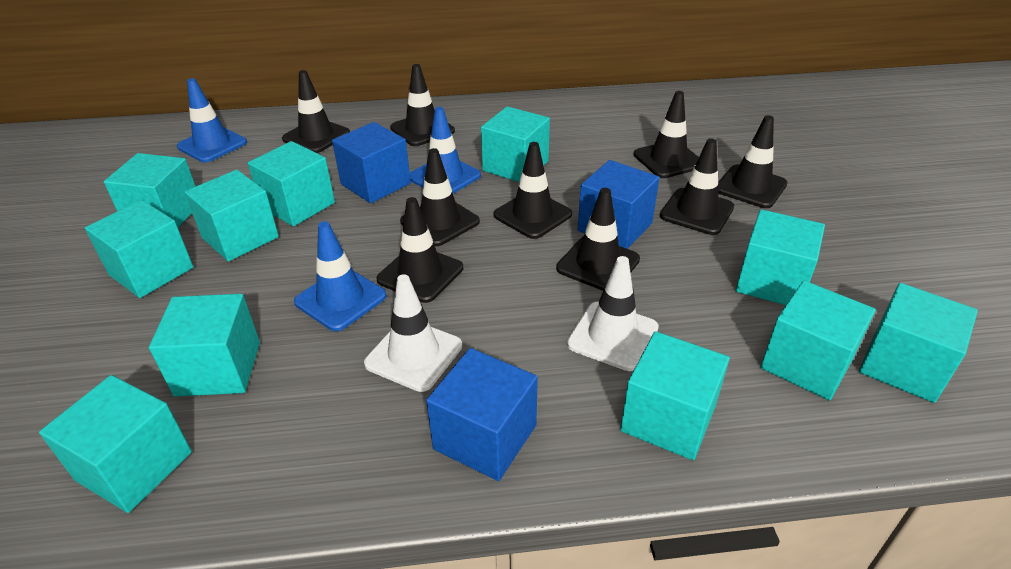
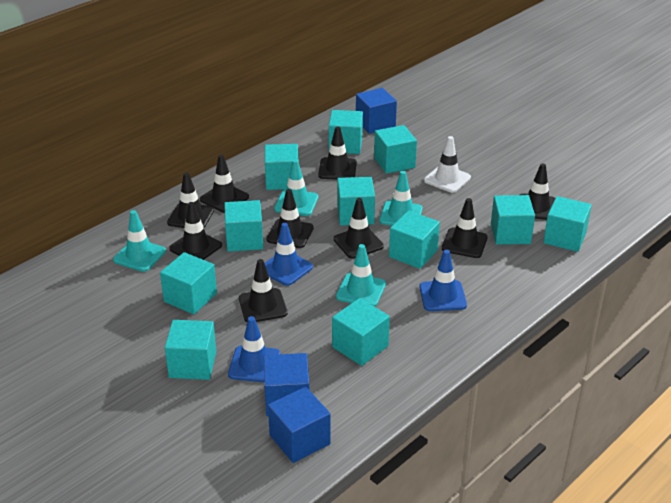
turquoise traffic cone: none = 0 -> [113,210,166,272] [274,159,318,216] [336,244,386,307] [379,171,422,226] = 4
white traffic cone: [364,274,462,392] [567,256,659,371] = 2 -> [424,136,471,193] = 1

